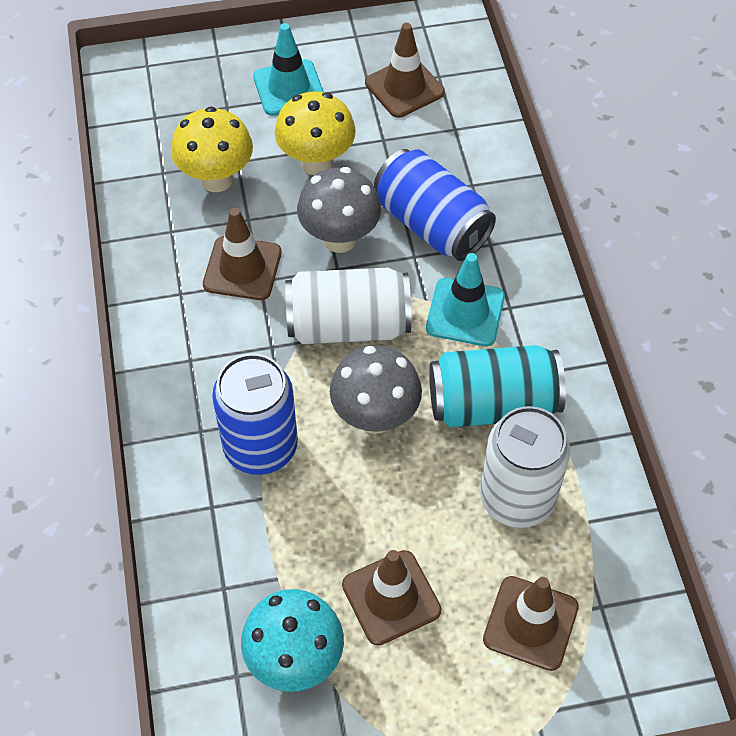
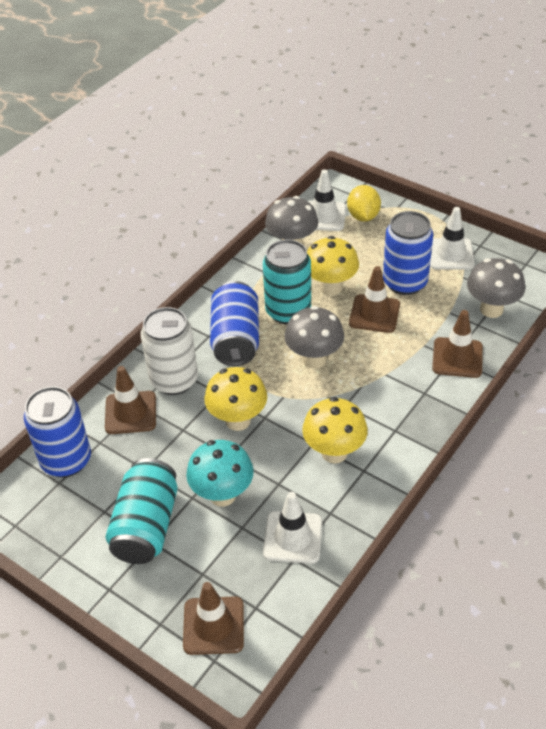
blue can: [212,354,298,475] [374,149,496,261] = 2 -> [24,386,91,477] [210,281,259,366] [383,211,433,295] = 3
grey mushroom: [297,167,381,253] [330,346,422,434] = 2 -> [265,196,318,244] [284,306,344,369] [467,258,525,318] = 3
turquoise can: [429,345,566,428] = 1 -> [106,458,178,564] [263,240,311,325] = 2
turquoise traffic cone: [253,23,324,116] [426,253,505,346] = 2 -> none = 0
white can: [285,267,411,344] [480,406,570,528] = 2 -> [141,307,198,395] = 1
white traffic cone: none = 0 -> [263,492,322,564] [308,169,346,231] [430,207,475,270] = 3
yellow lemon: none = 0 -> [347,185,381,221] = 1
yellow mushroom: [171,106,253,192] [275,92,356,175] = 2 -> [204,367,267,431] [302,397,368,464] [307,236,359,296] = 3

